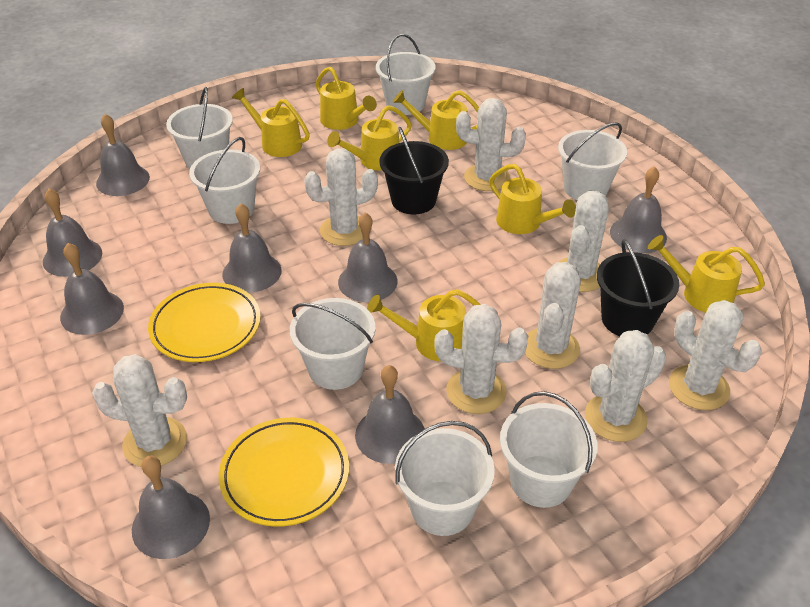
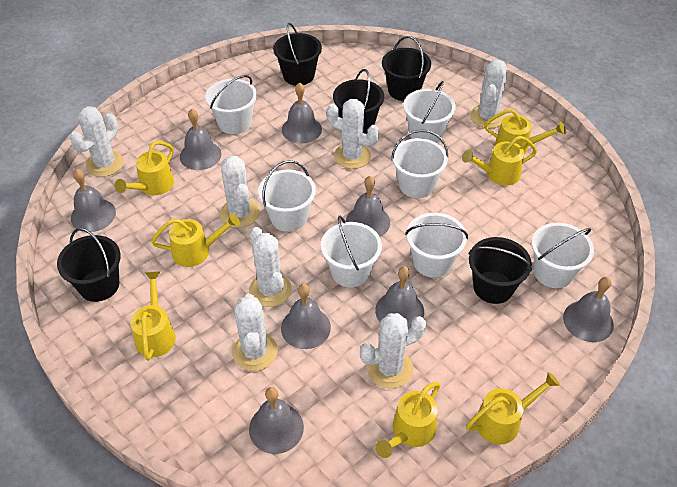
black bucket: [379,127,449,215] [597,239,679,336] = 2 -> [57,228,121,302] [273,23,322,86] [333,69,384,134] [382,36,431,101] [469,237,532,304] = 5
white cactus: [92,354,187,467] [304,149,378,246] [434,304,528,414] [456,98,526,191] [525,262,581,369] [559,191,609,292] [585,330,666,442] [669,300,761,410] = 8 -> [70,106,124,177] [220,156,259,228] [232,294,278,371] [249,227,292,307] [327,99,379,169] [360,313,426,389] [470,60,508,128] = 7
yellow plate: [148,283,261,362] [219,418,349,527] = 2 -> none = 0

